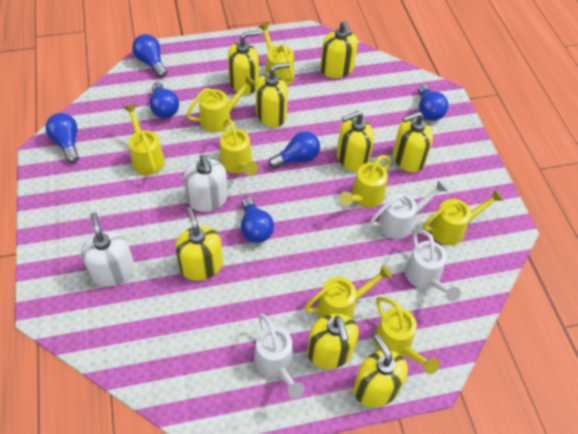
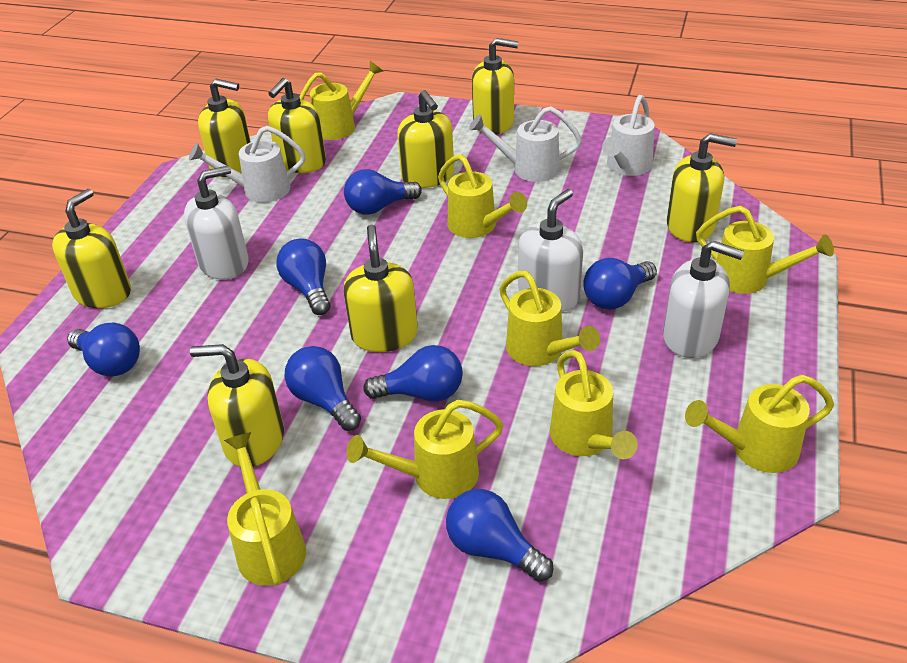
blue light bulb: [45,113,79,163] [132,34,167,77] [149,82,179,118] [241,197,274,243] [268,131,320,168] [418,84,448,121] = 6 -> [67,322,140,377] [277,238,330,315] [285,346,361,431] [344,169,422,214] [363,345,463,402] [446,489,553,582] [583,258,657,309] = 7
white soap dispenser: [81,212,135,286] [184,155,228,212] = 2 -> [184,166,249,280] [518,189,583,312] [663,241,744,358] = 3

